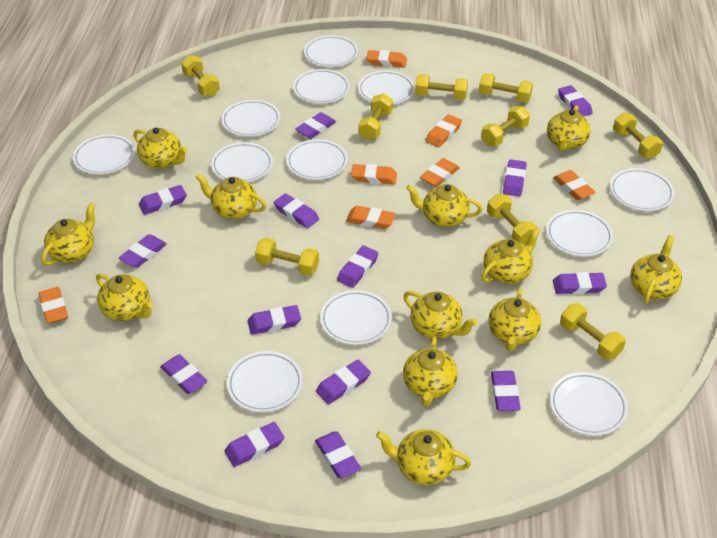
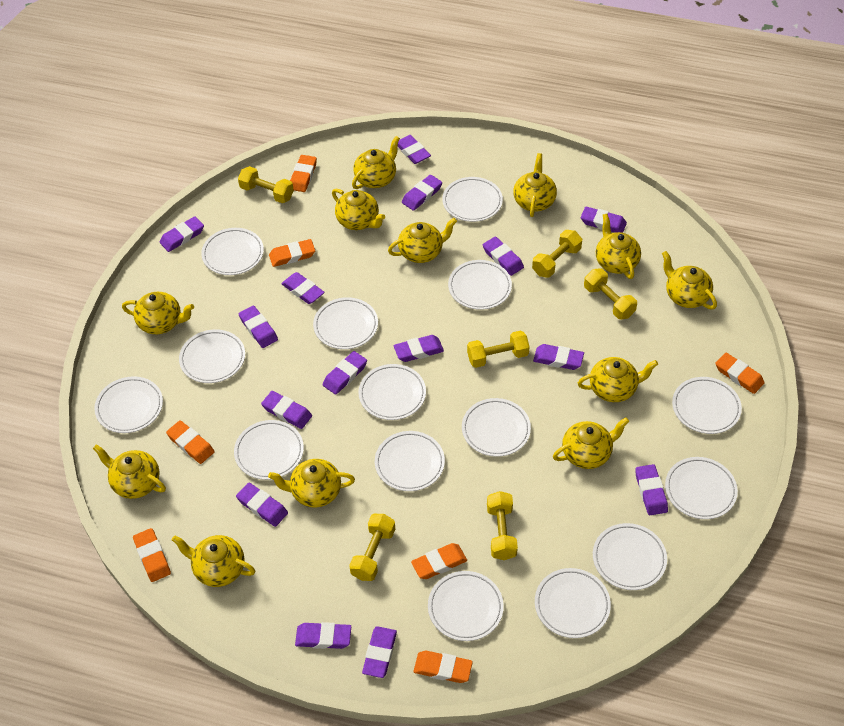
purple eraser: [119,234,167,268] [139,185,187,215] [160,354,208,394] [225,422,284,467] [248,305,301,335] [274,193,319,228] [295,112,336,139] [315,431,361,478] [316,360,371,404] [337,246,379,288] [491,371,521,411] [503,159,527,197] [553,272,607,294] [558,85,593,117] = 14 -> [160,216,204,252] [236,483,288,527] [239,306,278,348] [261,391,312,429] [281,272,325,304] [295,622,351,649] [323,351,367,395] [362,626,397,678] [394,335,444,362] [398,135,431,164] [402,175,442,211] [483,236,524,276] [533,344,584,370] [581,206,627,233] [635,464,668,515] = 15
white plate: [73,134,135,175] [211,142,273,182] [221,100,280,137] [227,351,303,412] [286,139,348,180] [293,69,350,104] [304,35,358,67] [320,290,392,345] [358,70,415,105] [546,210,613,257] [550,372,628,436] [610,168,675,211] = 12 -> [94,376,163,433] [179,329,245,383] [201,228,264,275] [234,420,304,480] [313,297,378,349] [358,364,426,420] [375,431,445,491] [428,571,504,641] [442,177,503,222] [448,260,512,310] [462,398,531,457] [535,568,611,638] [593,523,667,590] [665,457,738,519] [672,377,742,434] = 15
yellow dumbbell: [181,55,220,97] [255,238,319,276] [359,93,393,140] [415,74,468,100] [479,73,533,103] [481,106,530,146] [487,194,537,245] [560,303,626,360] [613,112,663,159] = 9 -> [238,166,294,203] [349,514,395,581] [467,330,529,368] [487,491,518,560] [532,230,582,278] [584,268,637,319] = 6

